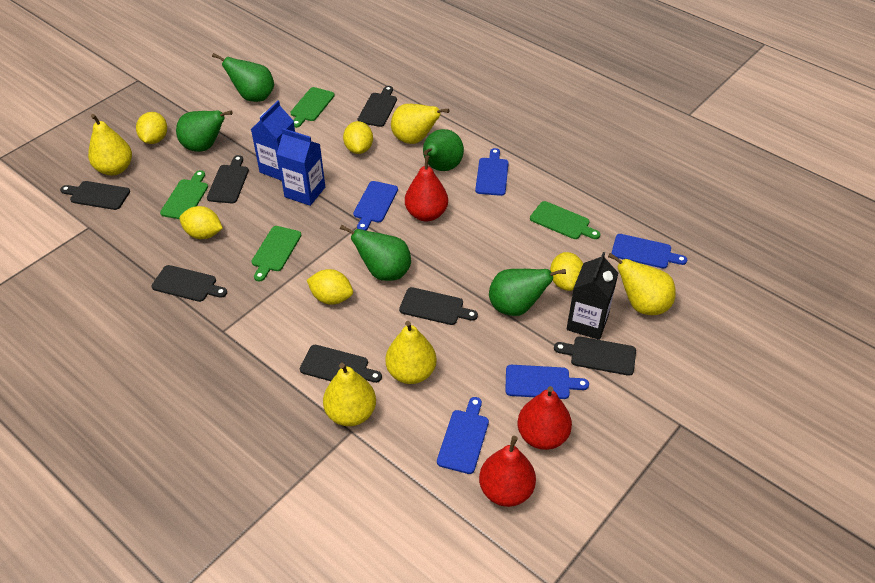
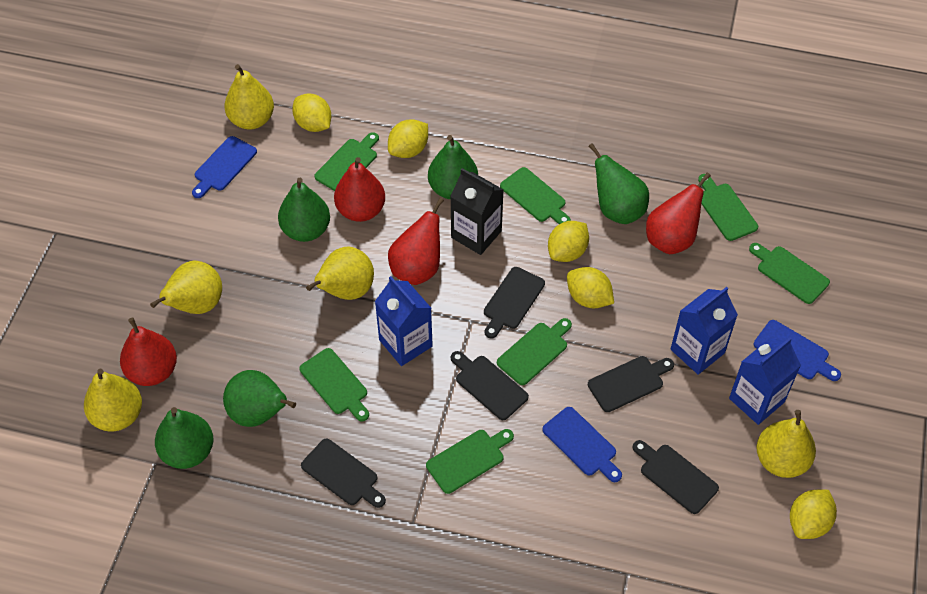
black cutting board: [60,181,130,210] [152,265,227,302] [207,155,249,203] [300,345,382,383] [358,86,397,127] [399,287,478,325] [554,336,636,376] = 7 -> [301,439,386,508] [451,351,529,420] [484,267,545,339] [588,356,674,412] [633,440,719,514] = 5
blue carton: [251,100,295,181] [277,128,325,206] = 2 -> [375,276,433,366] [671,287,738,375] [729,337,801,425] = 3
blue cutting board: [353,181,398,231] [437,397,489,474] [475,148,509,196] [505,365,589,399] [611,234,687,269] = 5 -> [192,136,257,198] [542,407,622,482] [754,320,841,381] = 3
green cutting board: [160,170,208,219] [252,226,301,281] [290,87,335,128] [530,201,600,239] = 4 -> [299,348,369,421] [314,132,379,191] [426,429,514,494] [497,318,572,385] [500,167,571,224] [698,174,758,241] [749,243,830,304] = 7
red pear: [405,155,448,221] [479,436,536,507] [517,386,572,450] = 3 -> [120,318,177,386] [334,157,385,222] [388,198,444,285] [646,173,711,254] = 4

